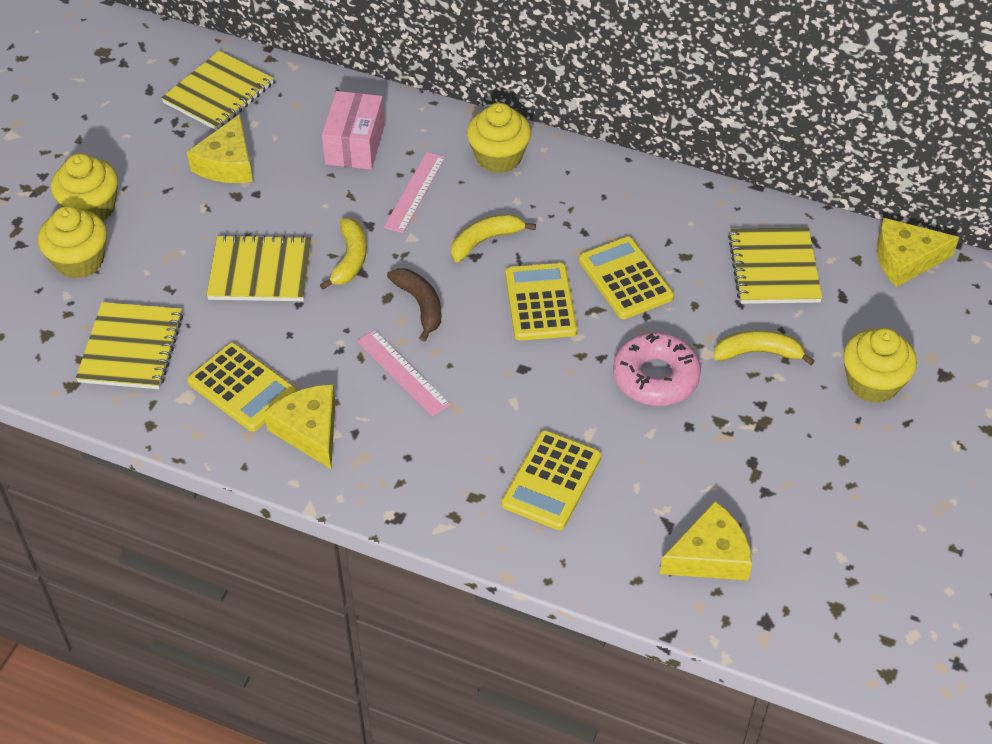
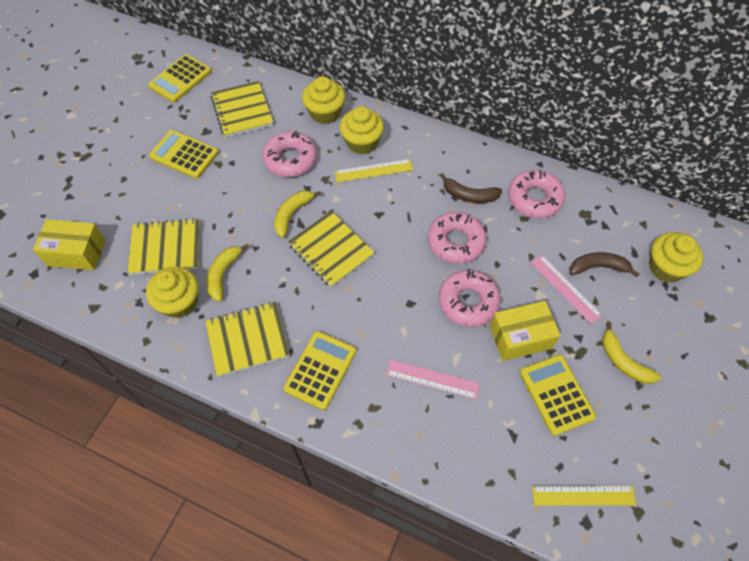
brown banana: [387,268,442,342] = 1 -> [440,173,502,203] [569,252,640,277] = 2
pink box: [322,91,385,170] = 1 -> none = 0
pink donut: [613,332,701,406] = 1 -> [263,130,317,177] [428,212,487,264] [439,269,501,327] [508,170,565,218] = 4
yellow box: none = 0 -> [33,219,106,270] [490,301,561,361] = 2
yellow cheese: [187,114,253,183] [264,384,336,469] [660,501,752,580] [877,218,959,287] = 4 -> none = 0
yellow ruler: none = 0 -> [335,159,413,182] [532,486,636,506] = 2

